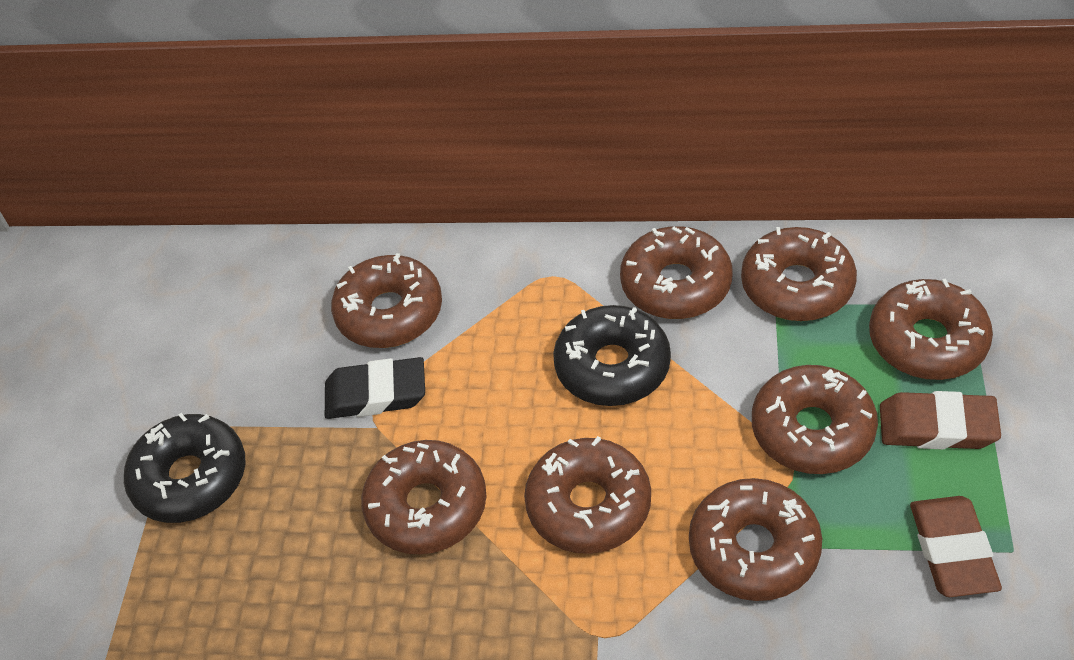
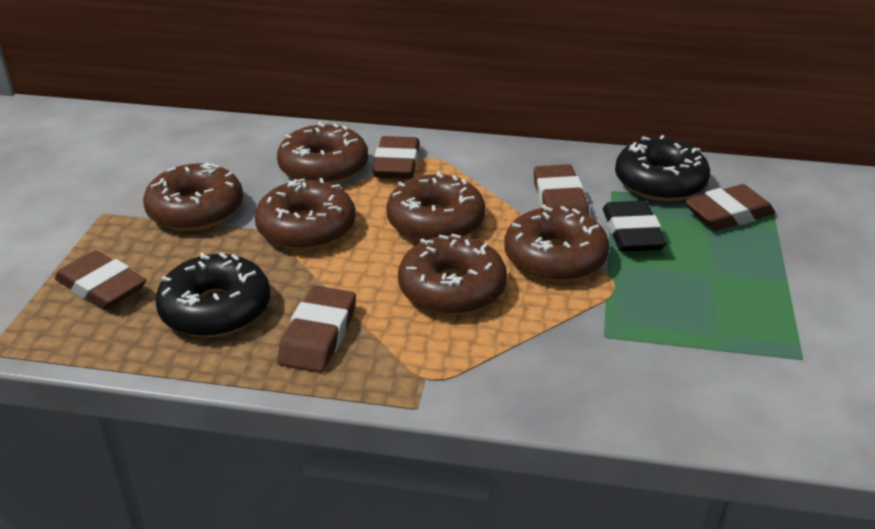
brown donut: [331,253,442,348] [361,440,486,555] [524,436,651,554] [620,226,732,319] [689,478,822,601] [741,227,857,321] [752,365,878,474] [869,278,993,380] = 8 -> [143,162,243,231] [255,178,356,250] [277,122,368,184] [386,171,486,242] [398,234,507,315] [504,204,610,282] = 6
brown eraser: [880,391,1001,450] [910,496,1002,597] = 2 -> [55,250,146,310] [277,286,356,373] [373,136,420,179] [534,164,589,216] [684,184,775,230] = 5

